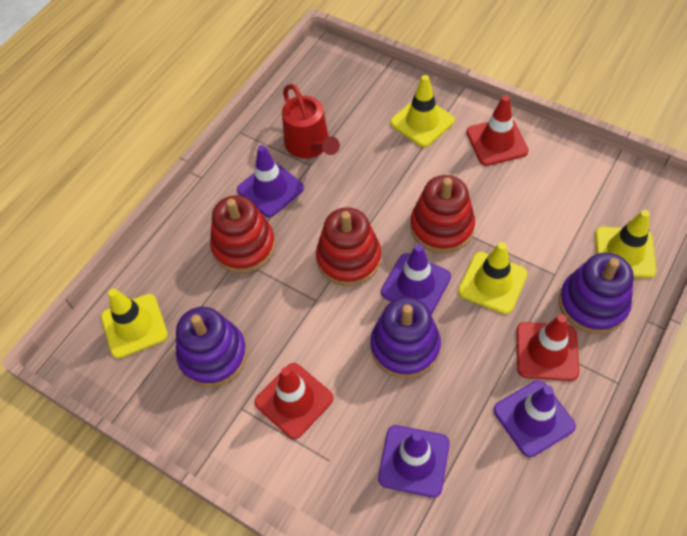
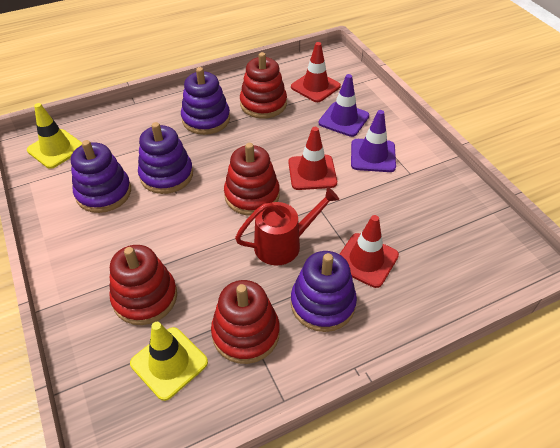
purple stacking toy: [176,307,247,387] [370,297,441,378] [559,253,634,334] = 3 -> [71,140,131,213] [138,122,193,194] [181,67,230,135] [291,251,357,332] = 4
purple traffic cone: [237,145,304,217] [378,425,450,498] [381,244,451,314] [494,380,576,457] = 4 -> [319,74,369,137] [351,110,396,172] = 2
red stacking toy: [210,195,275,273] [316,207,381,286] [410,175,475,254] = 3 -> [110,245,177,325] [211,280,280,364] [224,143,280,216] [240,52,287,119] = 4
yellow traffic cone: [101,289,168,359] [390,75,455,147] [458,242,527,314] [595,210,656,278] = 4 -> [27,103,82,169] [130,322,208,401] = 2

